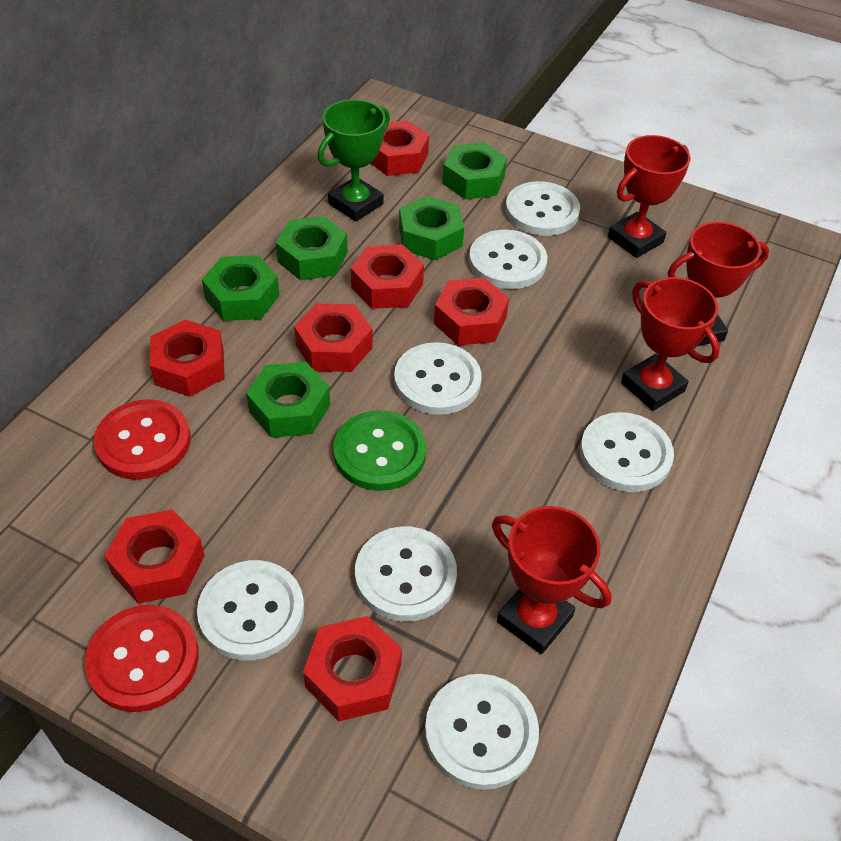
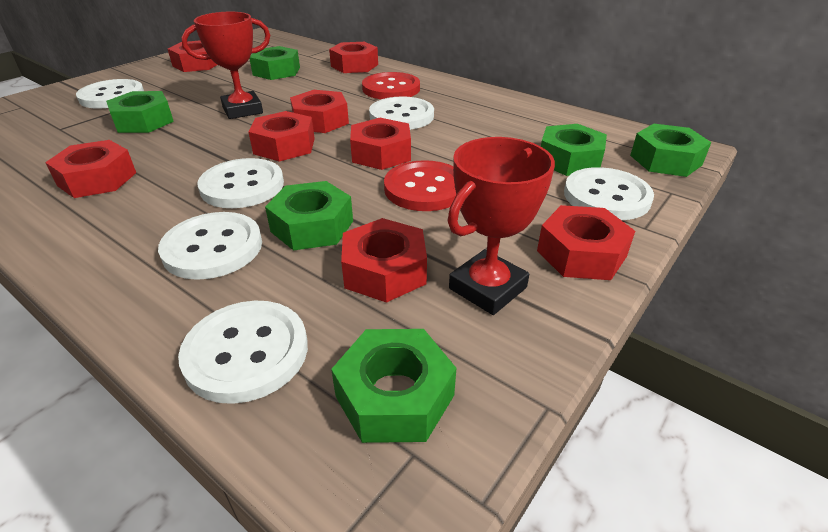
green button: [333,410,427,491] = 1 -> none = 0
green nut: [202,255,280,321] [246,362,330,438] [276,216,348,280] [399,196,464,260] [442,142,507,199] = 5 -> [106,91,174,133] [249,46,300,80] [265,181,353,251] [331,329,456,443] [541,124,607,176] [630,124,712,177] = 6
green trophy: [318,99,390,222] = 1 -> none = 0
red nut: [104,509,205,604] [150,320,225,397] [294,303,373,372] [303,616,402,721] [351,244,424,309] [370,120,429,176] [434,278,509,345] = 7 -> [45,140,136,198] [168,41,217,72] [249,111,315,162] [290,90,349,133] [329,42,378,73] [341,218,427,303] [350,118,411,170] [537,205,635,280] = 8
red trophy: [492,506,611,654] [608,135,691,258] [621,277,720,411] [668,222,769,346] = 4 -> [181,12,270,119] [447,137,555,315] = 2
white button: [197,560,304,661] [355,526,457,622] [394,342,482,415] [425,674,539,790] [469,230,547,289] [505,181,580,236] [580,412,674,492] = 7 -> [76,79,144,109] [158,212,262,280] [178,301,308,404] [197,158,284,208] [369,96,434,130] [564,167,654,220] = 6

